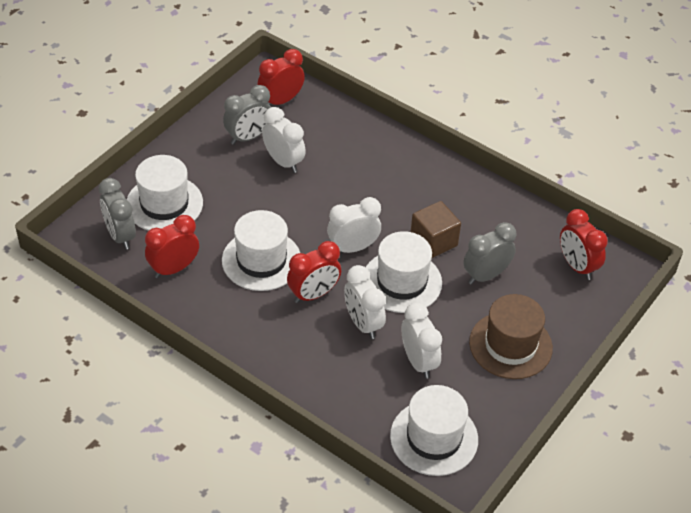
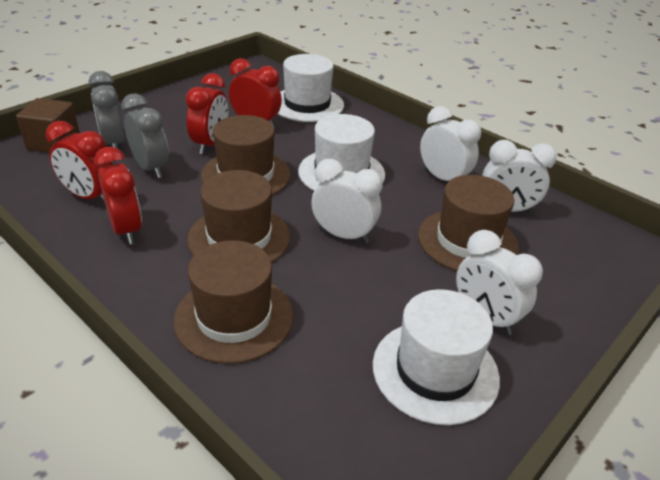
brown hat: [469,294,553,379] = 1 -> [174,240,293,364] [187,170,290,263] [201,115,290,195] [418,175,519,271] = 4
grey clock: [99,178,136,250] [223,85,271,145] [463,222,516,285] = 3 -> [89,71,125,149] [121,93,169,179] = 2
white hat: [127,155,203,231] [222,210,300,291] [365,231,442,313] [390,385,478,476] = 4 -> [278,54,344,122] [298,114,385,191] [373,289,500,425] = 3

